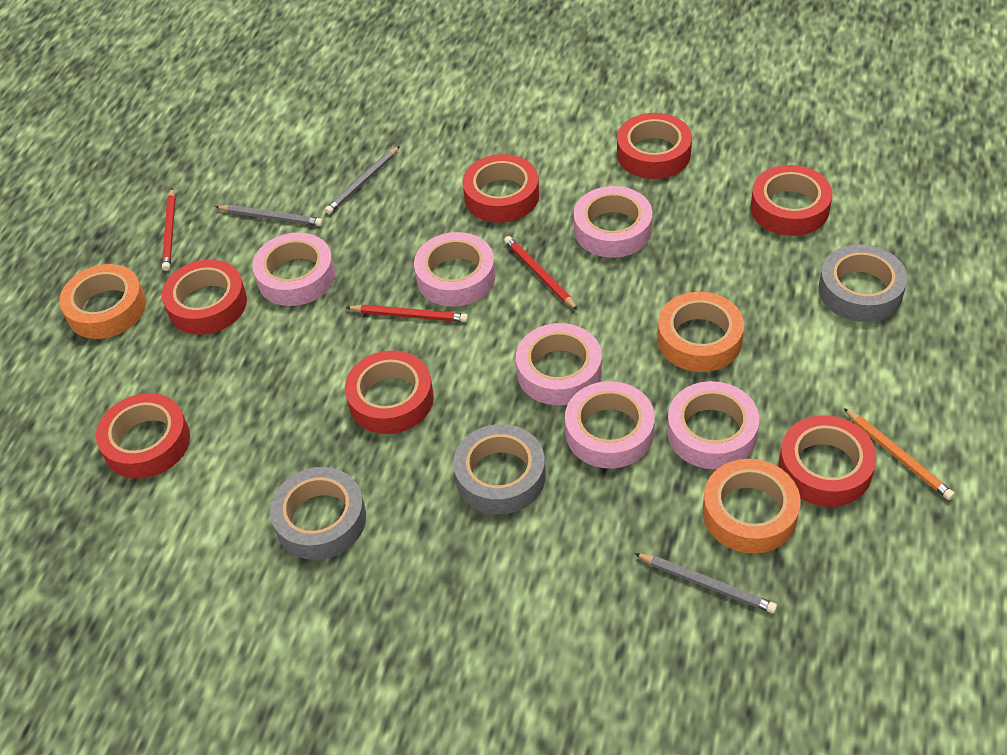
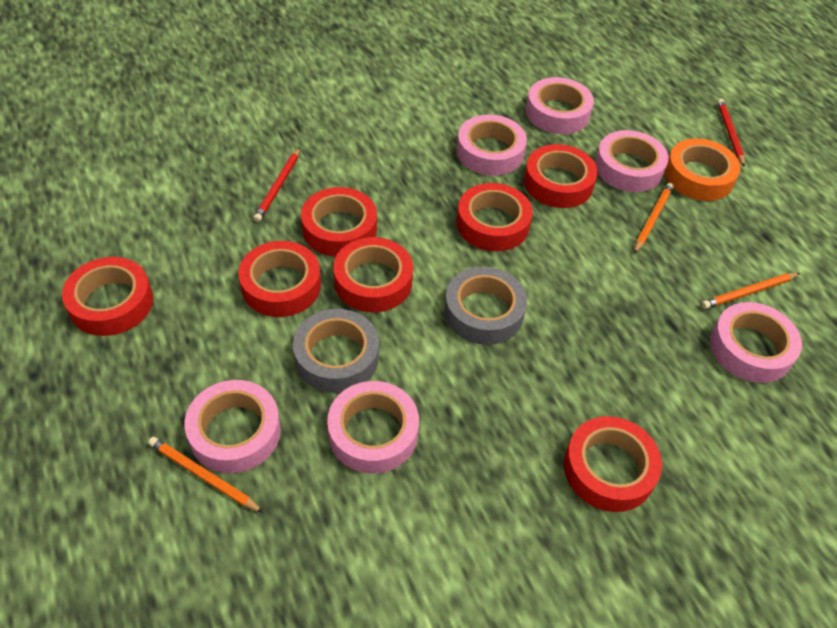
grey pencil: [215,205,323,226] [325,146,400,214] [634,553,777,613] = 3 -> none = 0
grey tape: [270,467,366,560] [453,424,546,514] [819,244,907,322] = 3 -> [293,309,379,393] [444,267,527,345] = 2
orange pencil: [843,408,955,500] = 1 -> [148,437,264,513] [634,183,674,254] [701,273,800,309] = 3
orange tape: [59,264,146,339] [657,292,744,372] [703,459,801,554] = 3 -> [665,139,741,201] = 1
red pencil: [162,188,175,271] [346,305,468,322] [504,236,578,310] = 3 -> [253,148,300,222] [717,99,745,167] = 2

